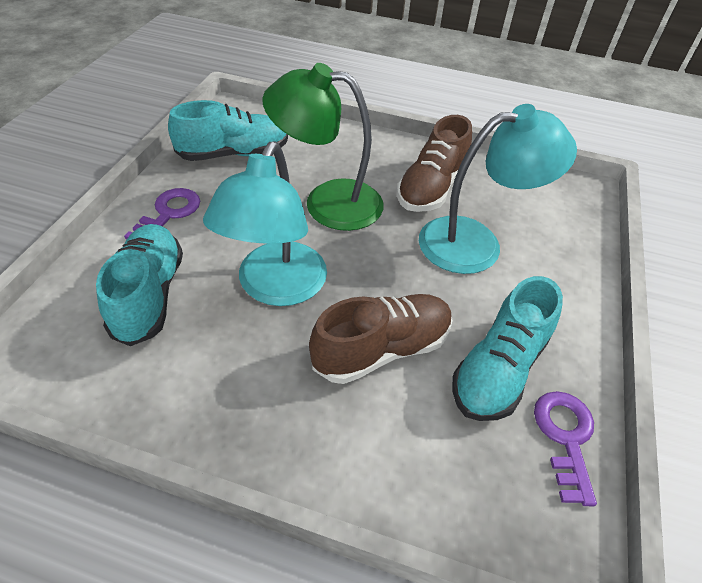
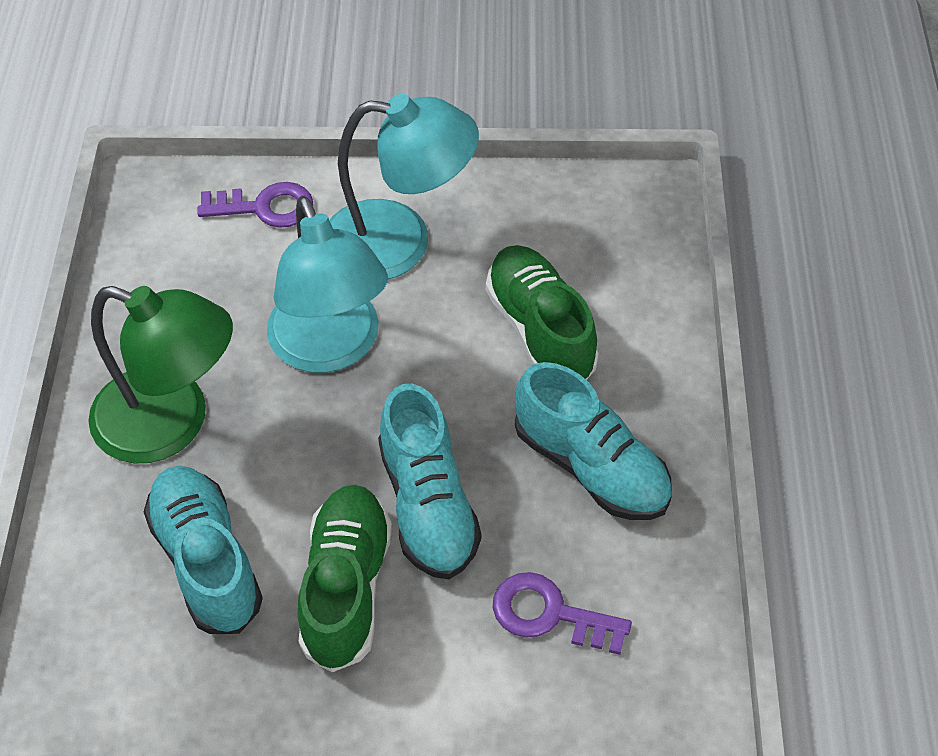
brown shoe: [309,294,453,384] [397,115,472,212] = 2 -> none = 0
green shoe: none = 0 -> [298,485,392,672] [486,245,599,380] = 2

